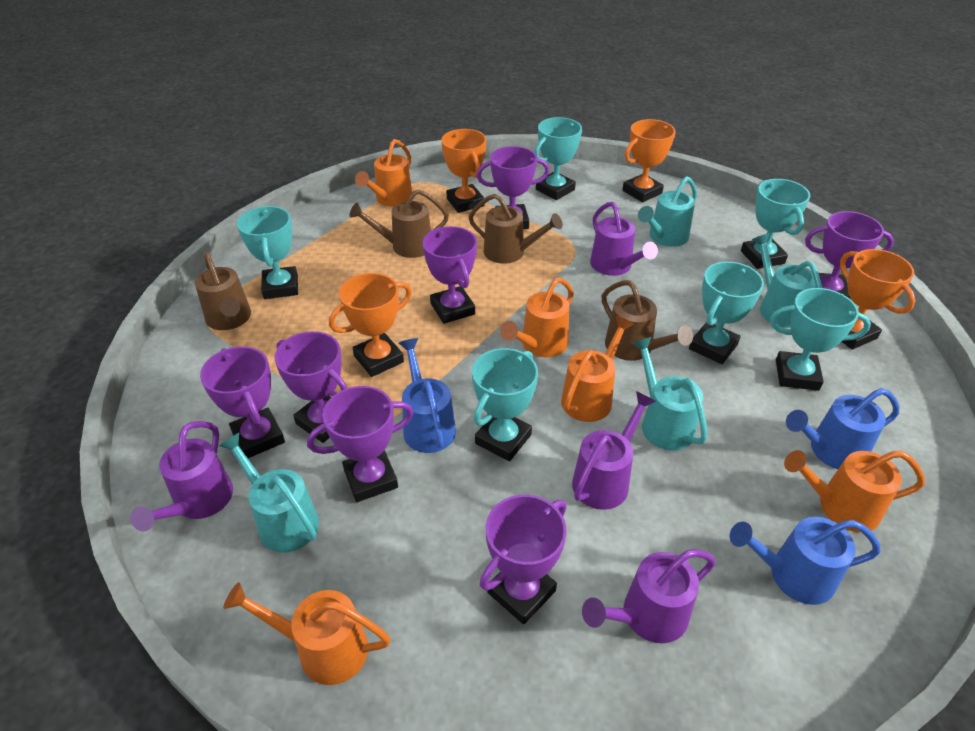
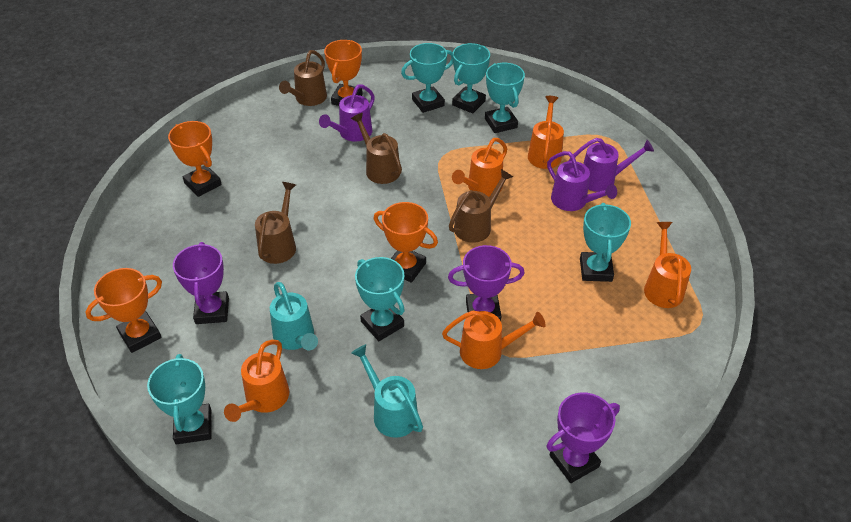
blue watering can: [399,338,456,453] [730,517,881,605] [786,388,899,469] = 3 -> none = 0
purple trophy: [200,346,285,458] [274,331,347,443] [307,386,414,502] [423,226,477,324] [477,146,550,229] [480,495,567,624] [805,211,894,299] = 7 -> [173,242,229,324] [448,245,525,321] [546,392,620,483] = 3
purple watering can: [130,421,233,531] [572,391,656,510] [582,549,715,643] [590,202,658,276] = 4 -> [319,84,375,142] [547,151,617,211] [568,138,654,192] = 3
turquoise watering can: [219,433,319,553] [632,337,707,450] [638,176,697,247] [752,233,822,328] = 4 -> [270,282,318,350] [351,344,423,438] = 2

